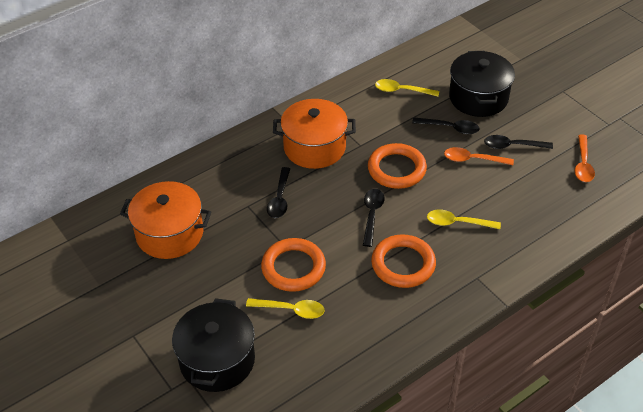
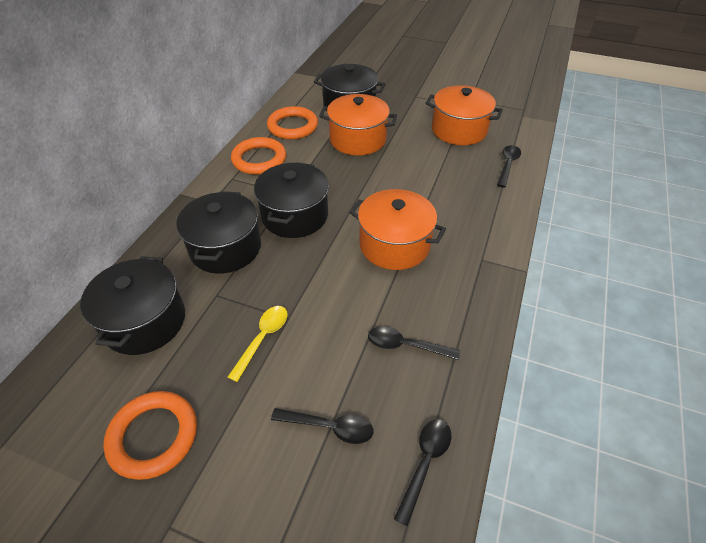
black pot: [172,298,255,392] [449,51,515,117] = 2 -> [80,256,185,355] [177,191,261,274] [254,162,329,238] [314,64,385,112] = 4
orange pot: [120,181,211,259] [273,99,356,169] = 2 -> [319,94,397,156] [349,189,446,270] [426,85,503,145] = 3
orange spoon: [444,147,514,165] [575,134,595,182] = 2 -> none = 0
yellow spoon: [246,298,324,319] [375,79,439,96] [427,210,501,229] = 3 -> [228,306,288,382] = 1

